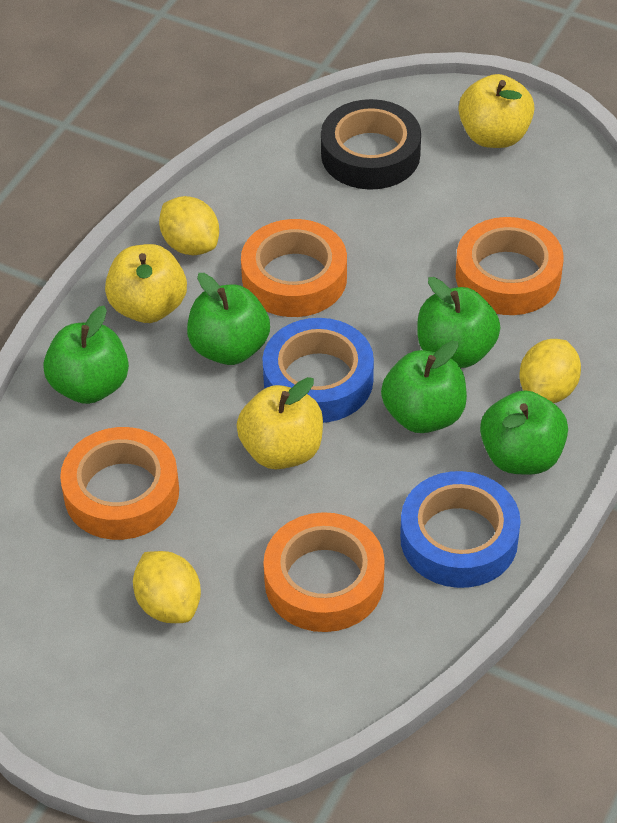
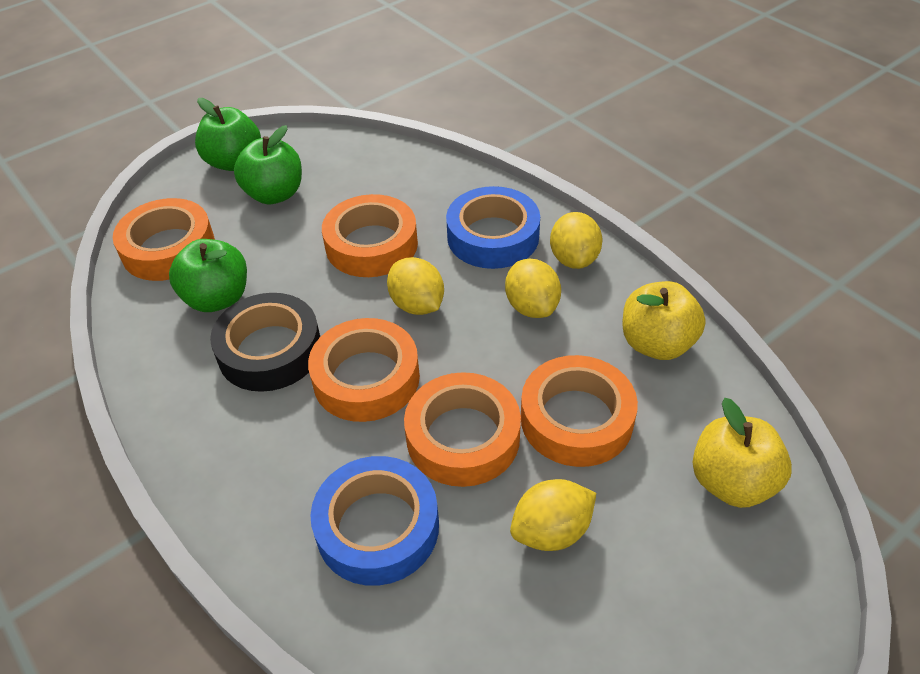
green apple: [43,306,129,404] [187,273,270,365] [381,341,467,433] [417,277,501,368] [480,390,568,475] = 5 -> [169,239,247,312] [195,98,261,171] [234,125,302,204] = 3
orange tape: [60,427,179,540] [241,219,347,317] [263,512,385,632] [456,217,564,315] = 4 -> [113,198,215,281] [308,318,420,422] [322,194,418,277] [404,372,521,487] [521,355,638,467] = 5
yellow apple: [105,244,187,323] [237,377,323,469] [459,74,535,148] = 3 -> [622,281,706,360] [693,398,792,508] = 2
yellow lemon: [133,551,201,623] [159,196,219,255] [519,339,581,403] = 3 -> [387,257,444,315] [505,259,561,318] [510,479,596,551] [550,212,603,269] = 4

